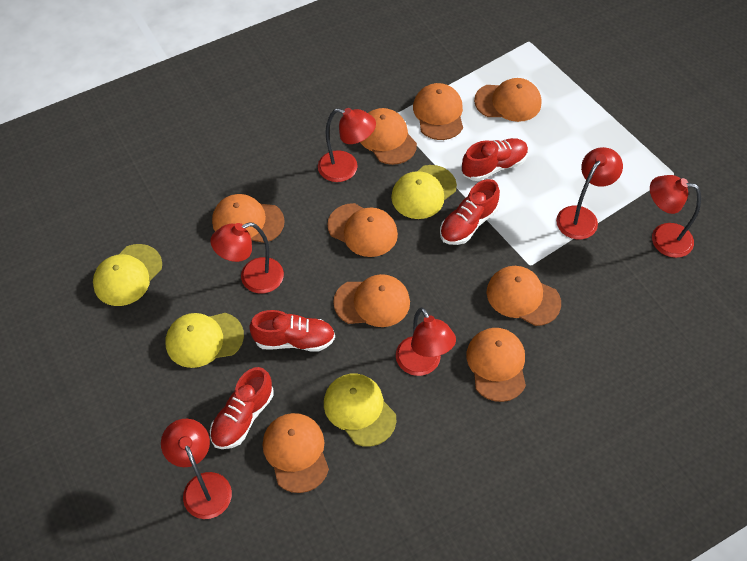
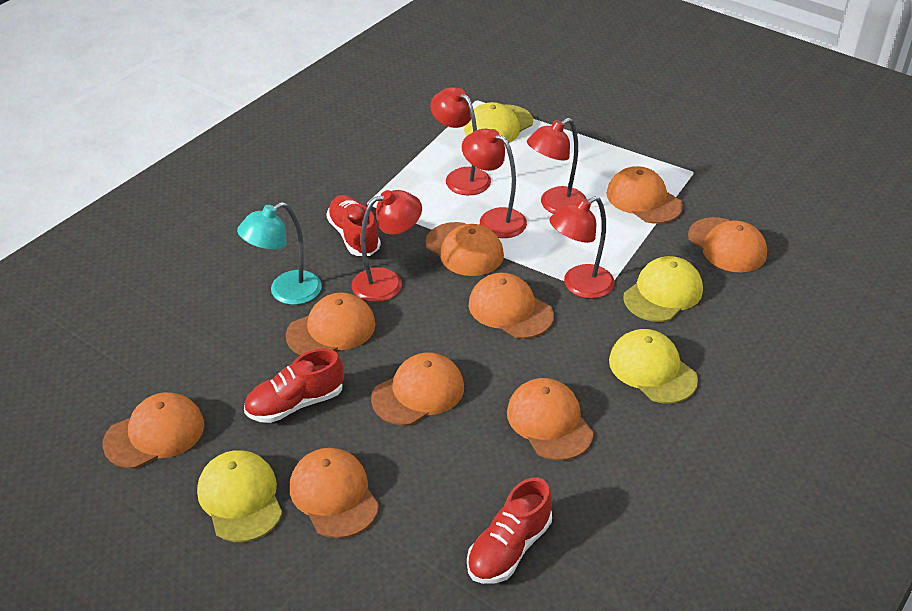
red lamp: [161,419,232,519] [211,222,284,293] [318,108,376,182] [396,307,456,376] [556,147,623,239] [650,175,701,258] = 6 -> [352,190,422,302] [430,87,491,195] [462,129,527,238] [527,118,586,214] [549,196,614,299] = 5
red shoe: [210,367,274,449] [249,310,335,352] [440,179,500,245] [462,138,528,181] = 4 -> [244,349,344,423] [326,195,381,256] [467,478,552,584] = 3
turquoise lamp: none = 0 -> [237,202,322,305] = 1

